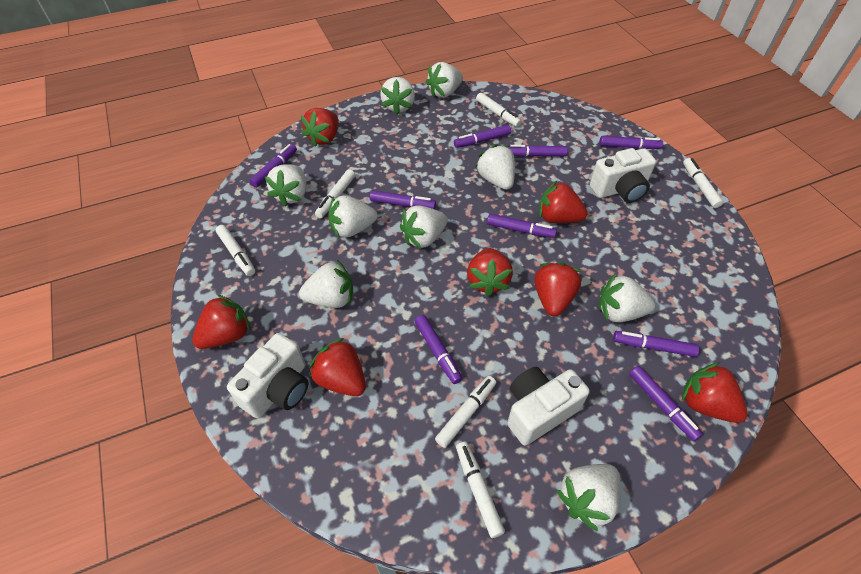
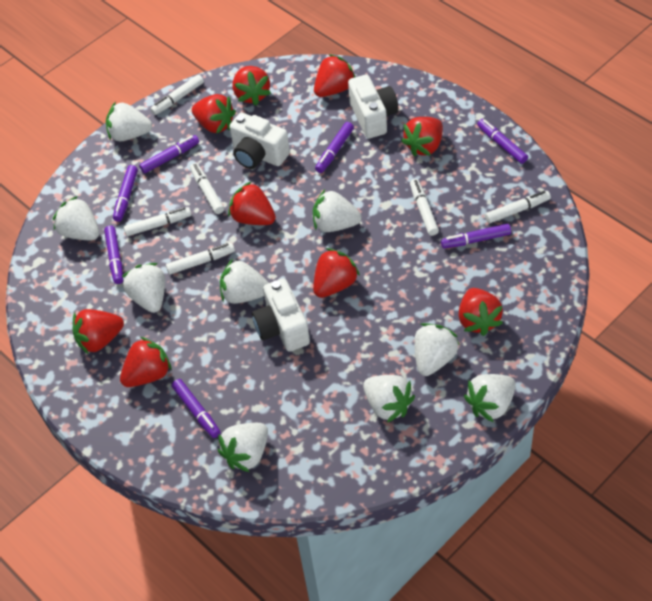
purple marker: [249,144,297,188] [370,190,436,209] [414,315,463,384] [454,125,511,148] [487,214,557,238] [508,145,568,157] [599,136,663,149] [613,331,699,357] [629,366,703,441] = 9 -> [104,225,123,284] [113,165,138,222] [139,135,199,174] [172,379,221,438] [315,122,354,173] [441,224,511,249] [477,119,528,164] = 7
red strawberry: [192,294,251,349] [301,108,338,147] [309,338,366,396] [467,248,513,297] [534,262,581,316] [539,181,587,223] [682,362,747,423] = 7 -> [73,309,124,355] [120,337,172,387] [192,94,236,133] [228,182,276,225] [232,66,271,106] [313,248,360,298] [314,54,355,97] [401,117,443,157] [459,288,503,336] = 9

